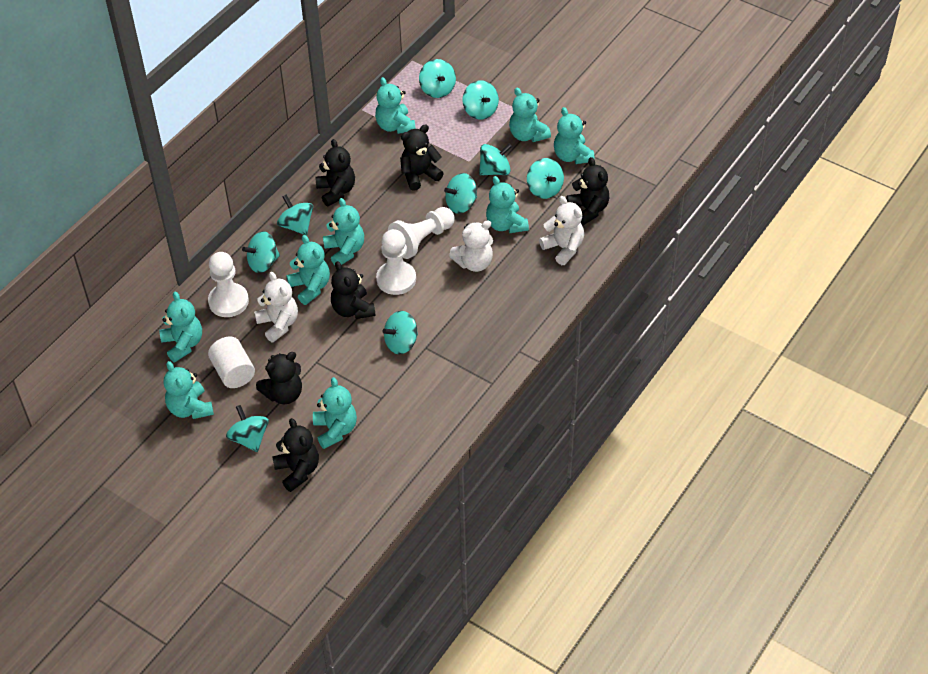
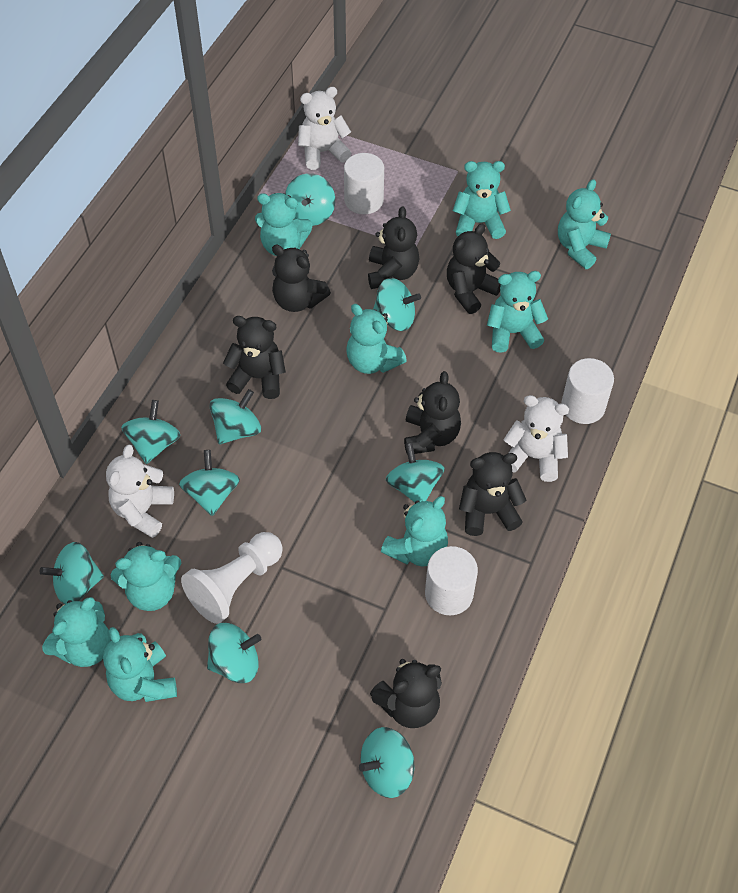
black teddy bear: [256,352,302,404] [272,418,319,492] [315,139,355,206] [331,261,376,319] [400,125,444,191] [567,157,609,225] = 6 -> [223,316,286,399] [272,245,331,312] [368,206,419,289] [370,659,442,728] [404,371,461,455] [447,224,501,314] [459,452,526,536] = 7
white cylinder: [208,336,255,388] = 1 -> [344,153,384,214] [425,546,478,616] [561,358,614,424] = 3
white pawn: [208,252,249,317] [376,229,416,295] [388,207,455,259] = 3 -> [181,532,283,624] = 1

